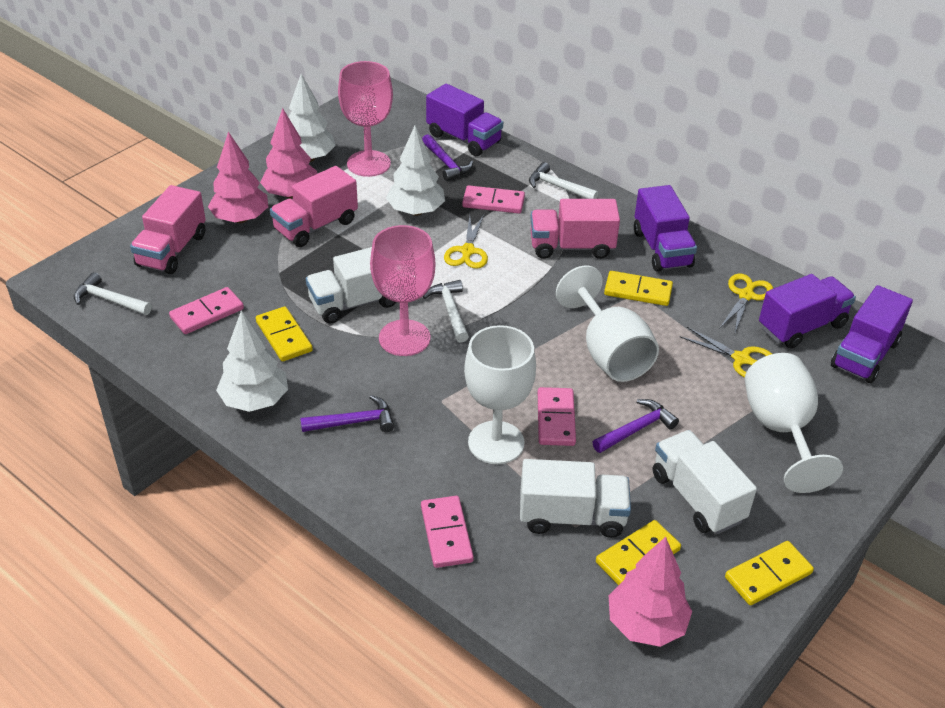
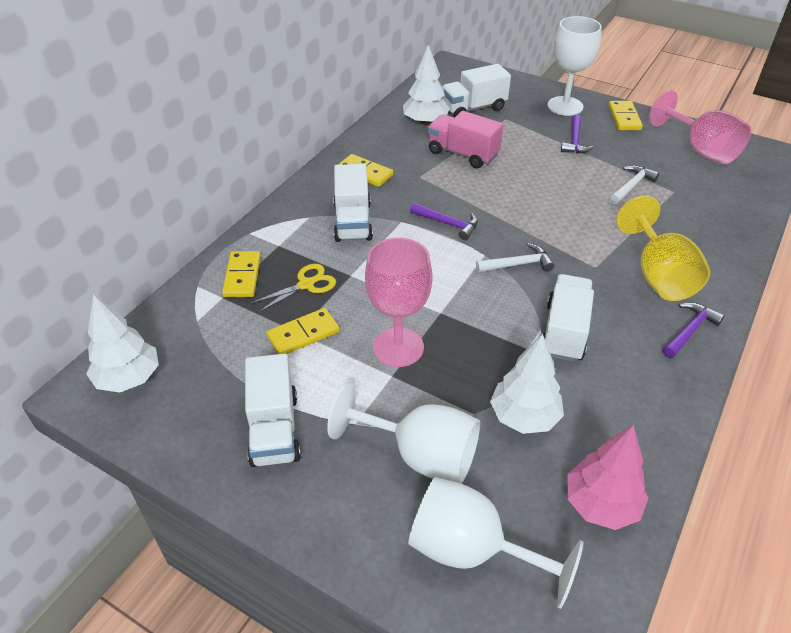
pink domino: [169,287,244,334] [421,496,474,568] [462,185,525,214] [538,387,576,446] = 4 -> none = 0
pink tree: [208,131,268,223] [260,108,317,198] [609,537,692,647] = 3 -> [567,425,648,530] = 1
pink truck: [130,185,206,274] [270,166,358,247] [531,199,620,259] = 3 -> [428,111,503,168] = 1
purple truck: [426,83,503,156] [634,185,697,272] [759,274,856,349] [831,285,913,383] = 4 -> none = 0
white hammer: [74,272,152,315] [423,280,469,343] [529,162,599,199] = 3 -> [476,243,554,273] [610,165,659,204] = 2
white truck: [306,247,396,323] [520,459,631,538] [653,430,757,534] = 3 -> [245,354,301,467] [333,164,373,242] [442,64,511,117] [543,274,594,362] = 4
yellow goblet: none = 0 -> [616,196,710,301] = 1
yellow scissors: [444,215,488,269] [680,327,772,378] [720,273,773,332] = 3 -> [250,264,336,313] = 1

